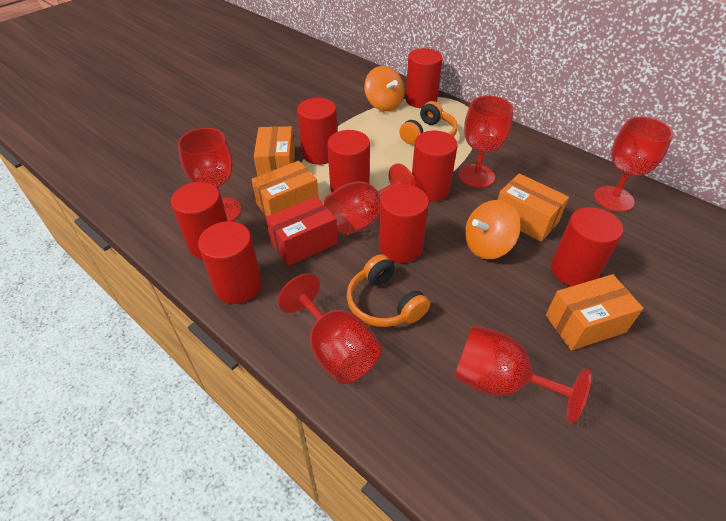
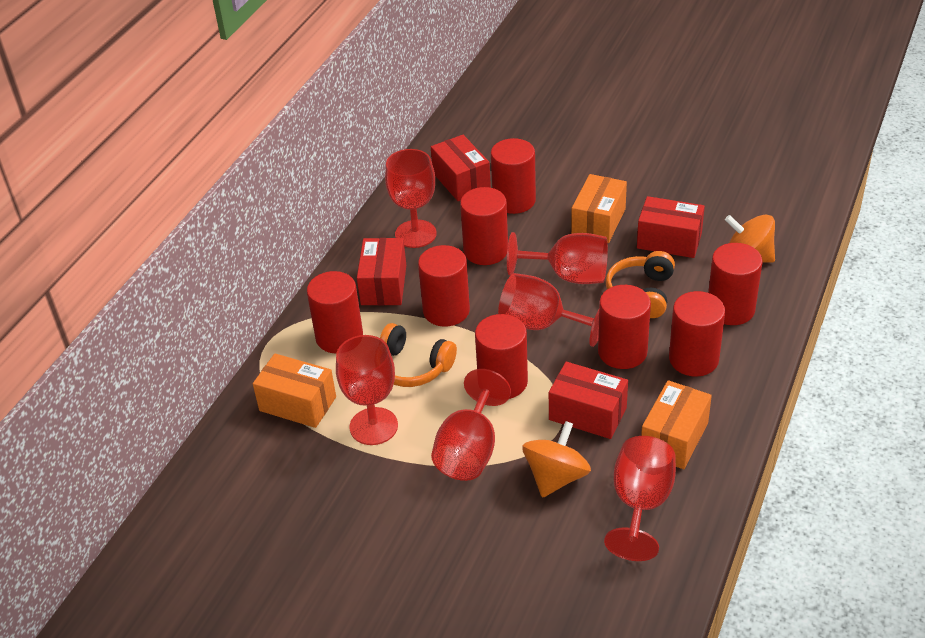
orange box: [251,161,319,216] [254,126,295,176] [498,174,569,242] [546,274,643,351] = 4 -> [253,354,336,428] [571,174,627,243] [641,380,712,469] = 3
red box: [266,196,338,266] = 1 -> [357,238,406,305] [431,135,491,201] [549,362,628,439] [637,196,705,258] = 4

